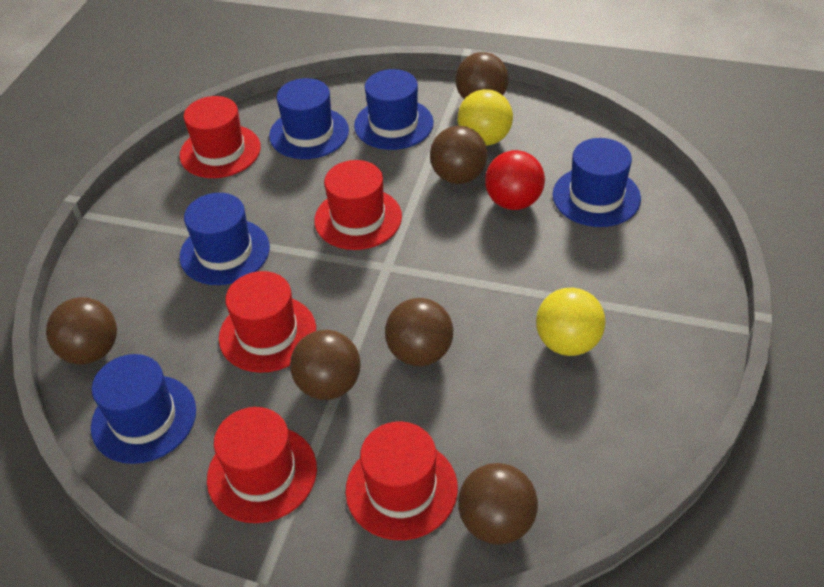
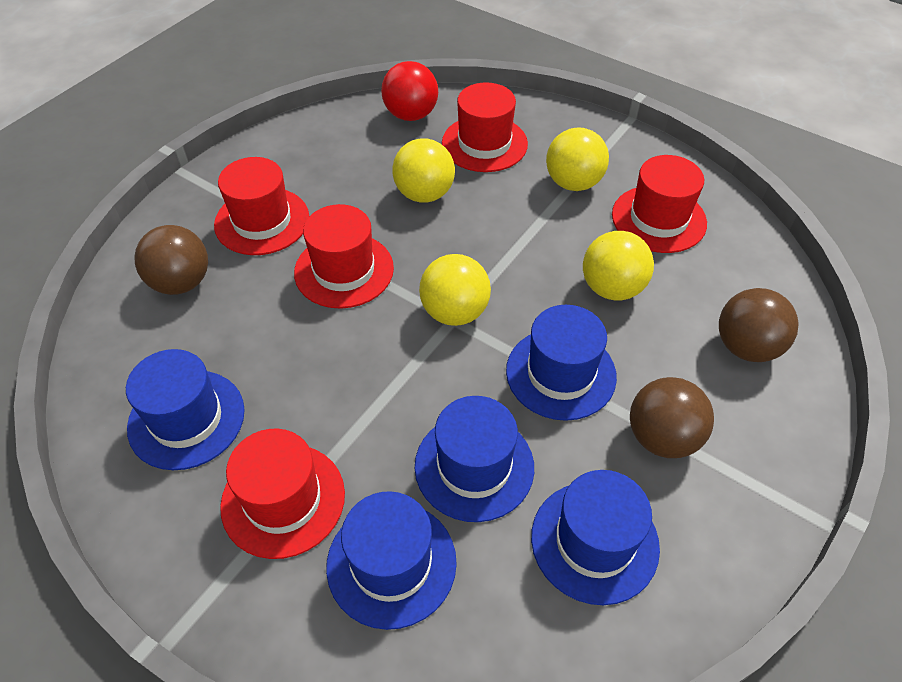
brown ball: [46,297,117,364] [290,330,361,400] [385,298,453,366] [430,126,487,184] [455,52,509,99] [458,463,538,545] = 6 -> [134,225,208,295] [630,377,714,458] [719,288,799,362] = 3
yellow ball: [458,89,513,146] [536,288,606,356] = 2 -> [392,138,455,203] [419,254,491,326] [546,128,609,191] [583,231,654,300] = 4

